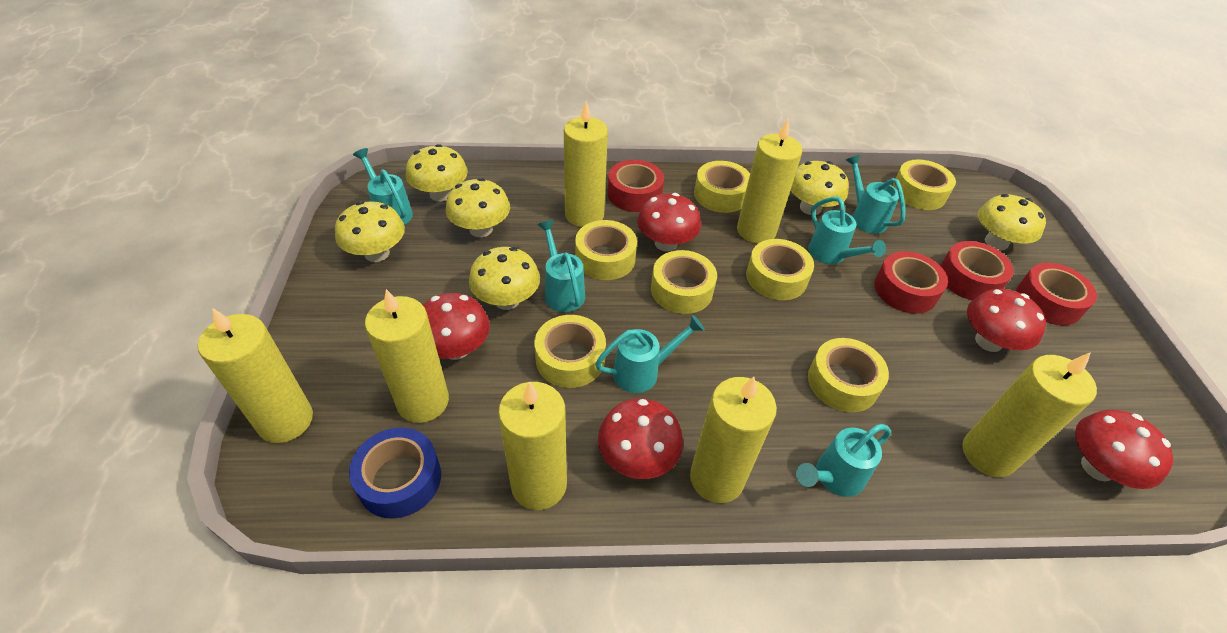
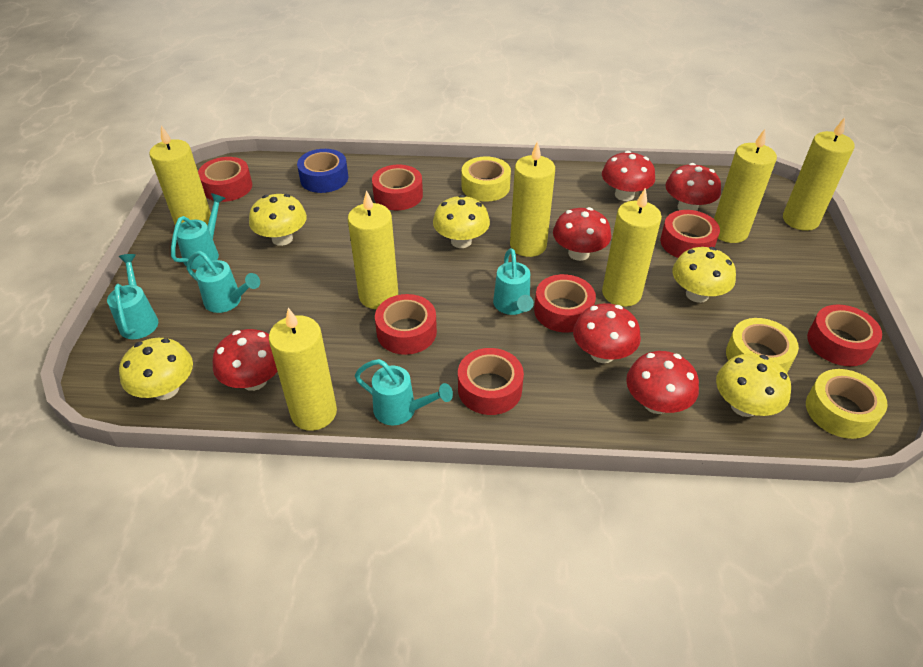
red mushroom: [423,293,490,360] [598,398,683,479] [637,193,701,251] [967,289,1046,352] [1075,410,1173,489] = 5 -> [213,329,278,391] [553,207,611,261] [573,303,641,363] [602,151,655,201] [626,351,699,414] [665,163,721,211] = 6
red tape: [608,160,664,212] [874,251,948,314] [940,241,1014,300] [1016,263,1097,326] = 4 -> [198,157,252,202] [372,165,423,210] [375,294,437,355] [458,348,524,415] [534,274,596,333] [660,210,720,258] [807,305,882,366] = 7
turquoise watering can: [353,148,413,225] [537,220,585,312] [595,315,705,393] [796,424,891,497] [808,197,886,264] [846,155,906,234] = 6 -> [107,254,158,339] [171,193,226,269] [186,251,260,313] [355,359,453,425] [493,248,534,315] = 5
yellow mushroom: [335,201,405,262] [406,144,468,202] [446,178,510,237] [469,247,540,310] [790,161,849,215] [978,194,1046,250] = 6 -> [119,338,193,400] [249,194,307,246] [433,195,490,248] [672,247,736,303] [716,354,791,417] = 5
yellow tape: [534,315,606,388] [575,220,637,280] [651,250,717,314] [694,161,750,213] [746,239,814,300] [808,338,889,412] [892,159,956,210] = 7 -> [462,156,511,202] [726,318,799,372] [806,369,888,439] = 3

